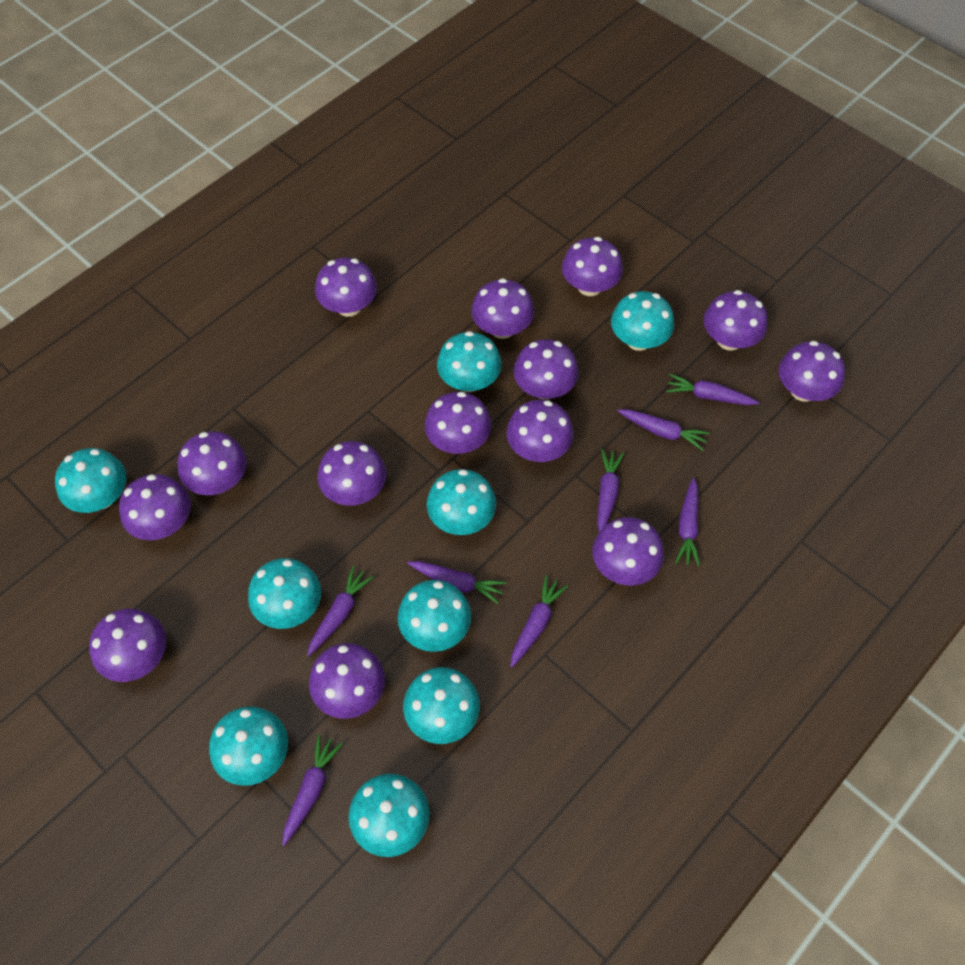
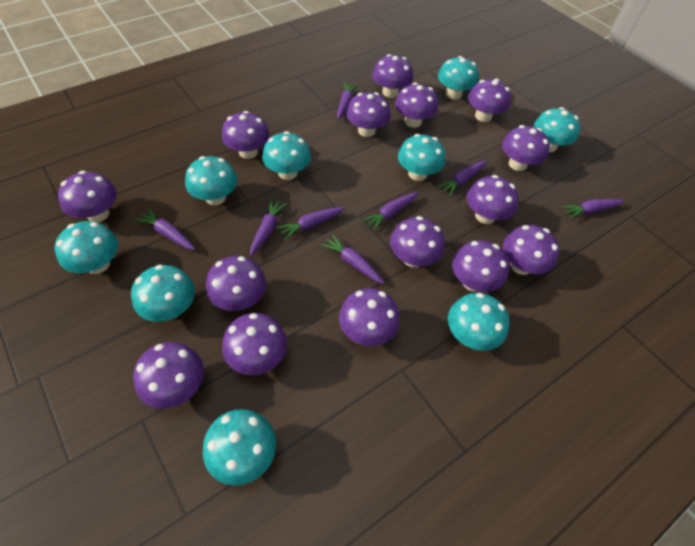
purple mushroom: [89,609,166,682] [119,474,191,540] [177,431,247,495] [309,643,385,719] [315,258,377,317] [318,441,386,506] [425,392,491,454] [472,278,534,339] [507,400,574,462] [513,339,579,399] [562,237,623,296] [592,517,664,586] [704,290,768,351] [779,341,845,402] = 14 -> [58,171,117,222] [133,342,204,409] [206,256,266,311] [222,111,269,159] [222,313,287,375] [339,288,400,346] [346,92,391,137] [372,54,413,98] [390,216,445,268] [395,82,438,128] [452,240,509,292] [467,175,519,224] [468,79,511,122] [502,125,550,171] [503,225,559,275] = 15

